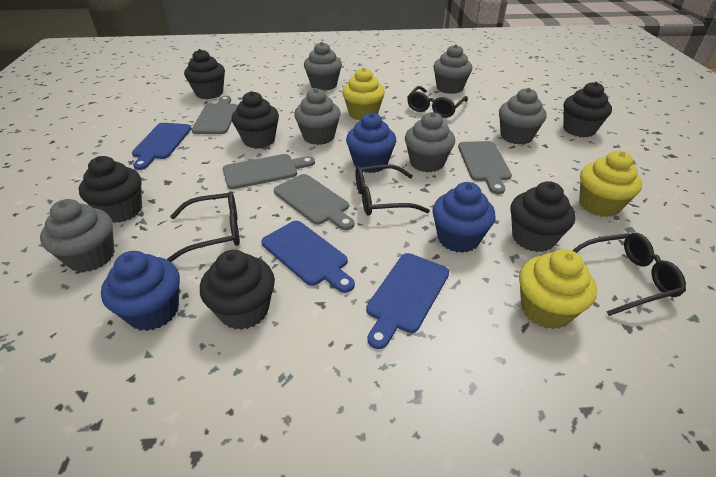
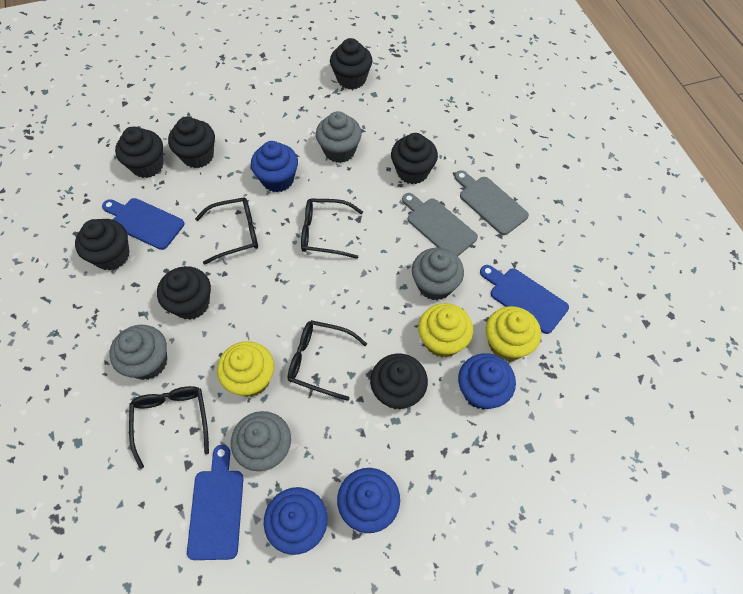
black cupcake: [79,156,142,223] [184,49,225,99] [200,250,275,330] [232,91,279,148] [510,181,576,252] [563,82,612,137] = 6 -> [75,219,129,271] [115,127,164,178] [157,266,211,320] [168,117,215,168] [330,38,373,89] [370,353,428,410] [391,133,438,184] = 7
blue cupcake: [101,251,180,331] [346,112,396,173] [432,182,496,253] = 3 -> [251,141,298,192] [264,487,328,555] [337,468,400,533] [458,353,516,409] = 4
grey cupcake: [40,199,115,272] [294,88,341,145] [304,42,342,91] [405,112,455,172] [433,44,472,94] [499,88,547,145] = 6 -> [109,325,167,380] [231,411,291,471] [316,111,362,163] [412,248,464,300] = 4
grey cutting board: [191,96,237,134] [223,154,315,189] [274,174,355,230] [458,141,512,194] = 4 -> [402,193,478,256] [455,170,529,235] = 2

